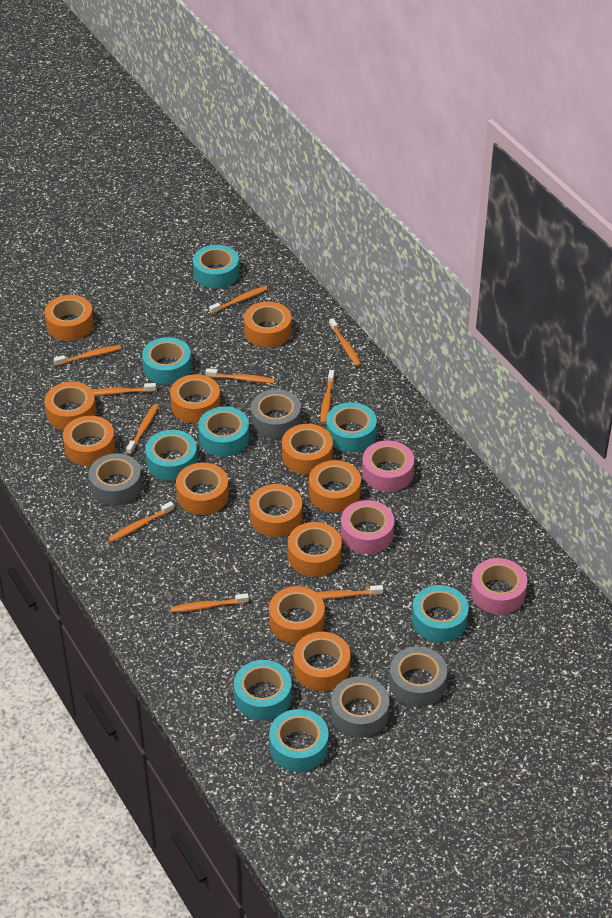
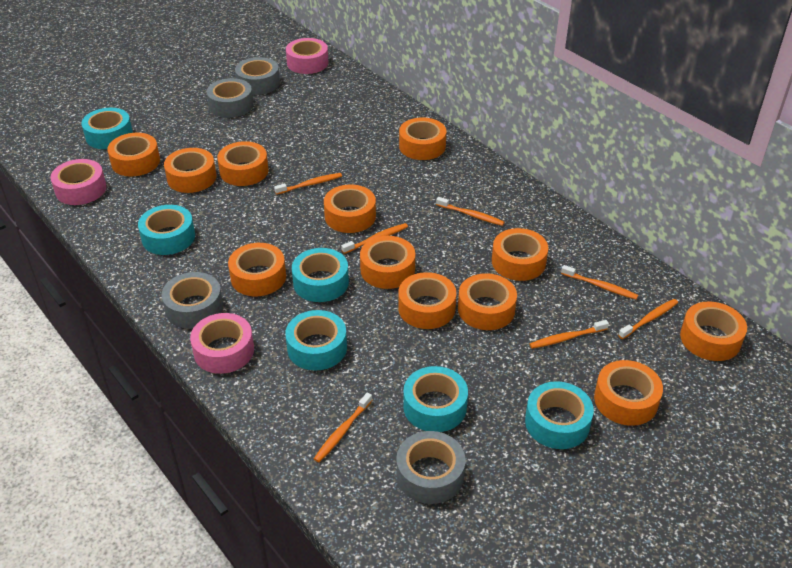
orange toothbrush: [54,345,121,366] [92,383,156,395] [108,501,174,542] [126,404,159,455] [171,593,249,612] [206,368,275,383] [209,286,268,314] [316,585,383,599] [320,370,334,424] [329,318,361,366] = 10 -> [274,173,342,195] [314,392,372,462] [341,223,408,254] [436,197,505,226] [530,320,609,349] [561,265,638,300] [618,299,678,339] = 7
turquoise tape: [142,337,192,385] [145,430,198,481] [193,245,239,289] [198,406,249,457] [234,660,292,721] [269,709,329,772] [326,402,377,452] [412,585,469,643] = 8 -> [82,108,133,149] [138,205,195,255] [285,310,347,371] [292,248,349,302] [403,366,468,432] [525,381,594,449] = 6

